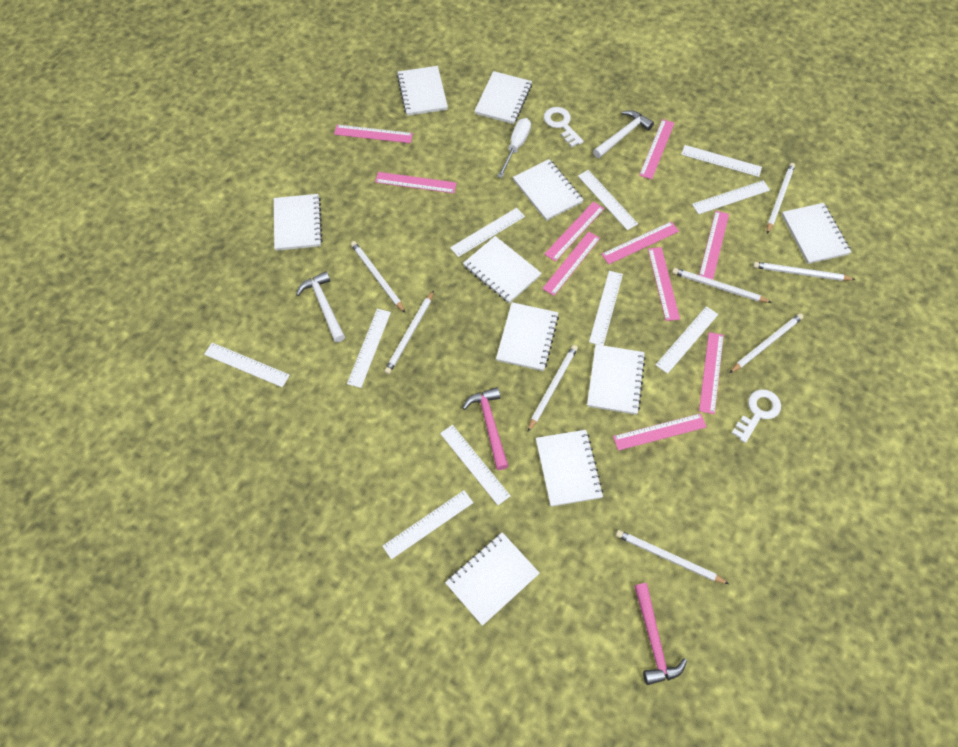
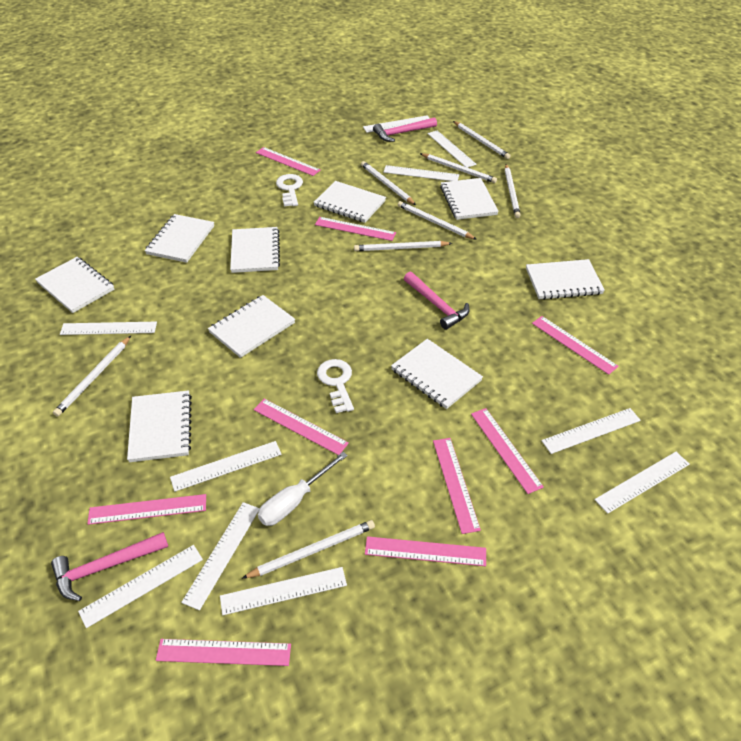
pink hammer: [463,387,508,470] [634,583,687,685] = 2 -> [51,532,168,601] [373,117,437,142] [404,272,470,330] = 3
pink ruler: [334,125,413,143] [375,172,457,193] [542,231,600,296] [544,202,604,262] [601,221,679,264] [613,413,707,451] [639,119,674,179] [648,247,680,321] [699,211,729,280] [699,332,724,414] = 10 -> [87,494,206,525] [156,639,291,666] [254,399,349,455] [256,147,321,176] [315,217,396,241] [365,536,486,566] [433,438,481,534] [471,408,544,494] [532,316,619,375] = 9
white hammer: [296,271,345,342] [593,110,654,158] = 2 -> none = 0
white notebook: [274,194,323,251] [397,66,448,116] [445,532,540,626] [463,236,541,303] [474,71,532,124] [496,302,559,371] [513,159,583,221] [536,430,603,507] [587,344,646,415] [782,203,851,264] = 10 -> [35,257,114,313] [127,390,192,462] [145,214,214,263] [208,295,295,358] [230,227,280,273] [313,181,386,223] [391,339,483,409] [440,178,499,220] [526,259,605,300] = 9

